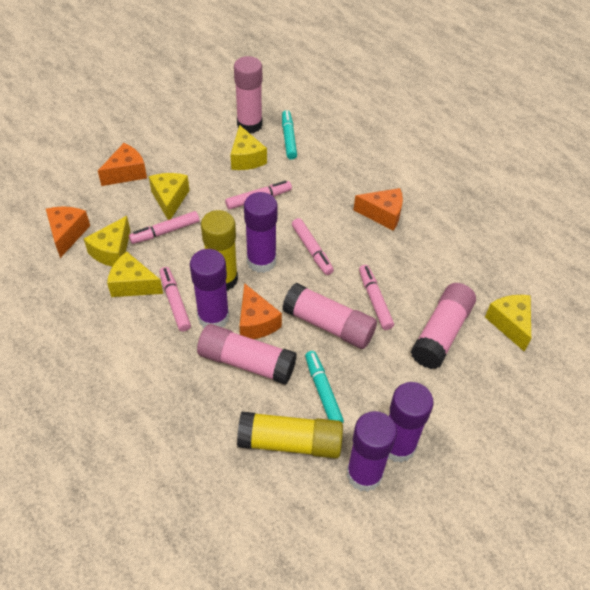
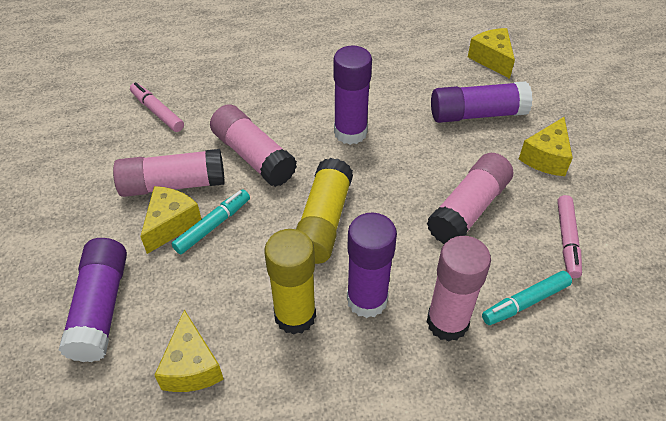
orange cheese: [46,206,90,258] [98,143,147,186] [239,283,282,339] [353,188,403,231] = 4 -> none = 0
pink marker: [129,211,199,244] [160,267,191,332] [225,181,292,210] [292,218,334,275] [359,265,394,330] = 5 -> [130,82,184,132] [557,195,582,278] = 2
yellow cheese: [84,216,130,267] [107,252,163,297] [149,173,190,220] [230,125,267,170] [485,295,531,352] = 5 -> [140,186,201,254] [154,310,224,392] [468,28,515,79] [519,117,573,176] = 4

